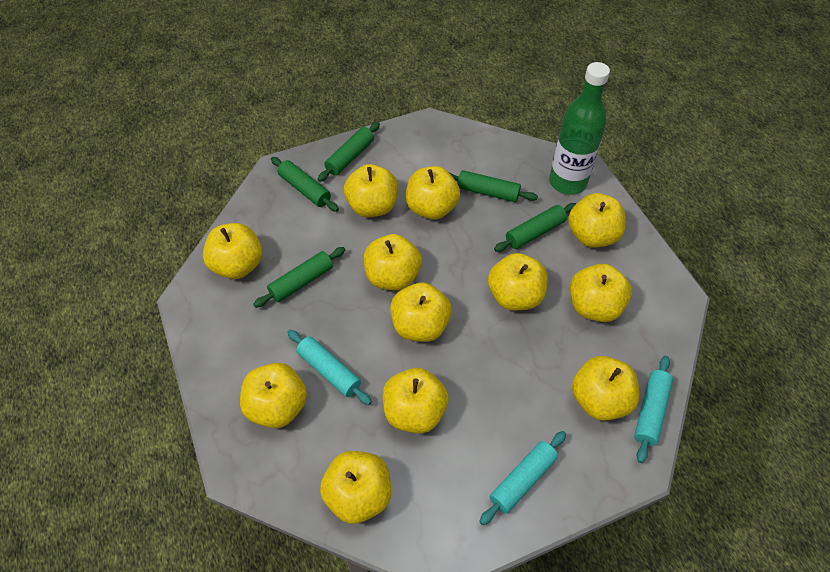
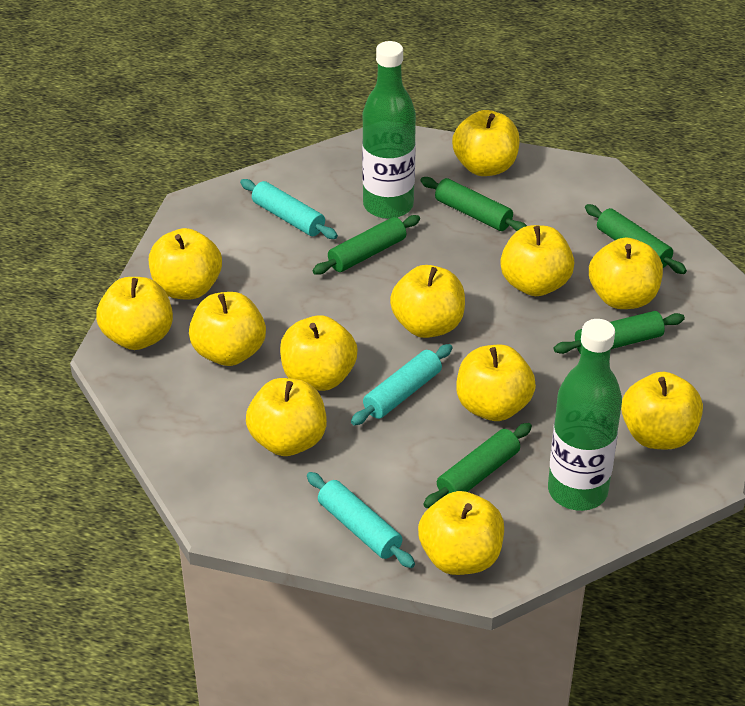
green bottle: [549,62,610,195] = 1 -> [362,41,416,219] [548,319,622,511] = 2

